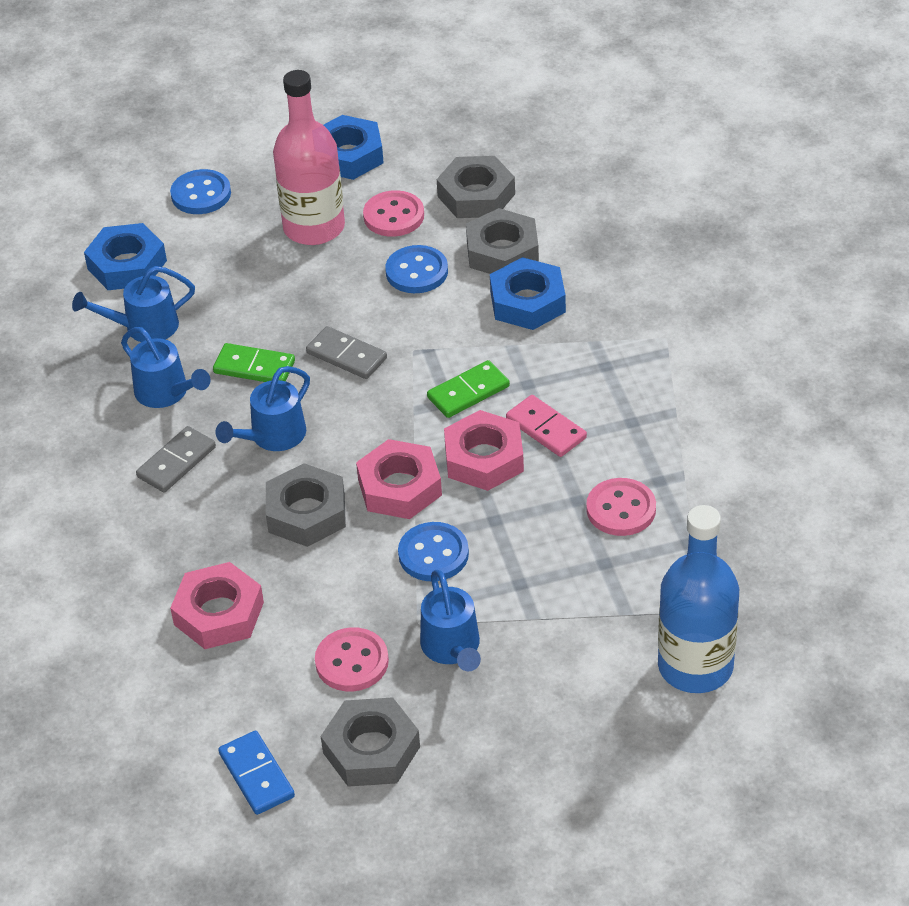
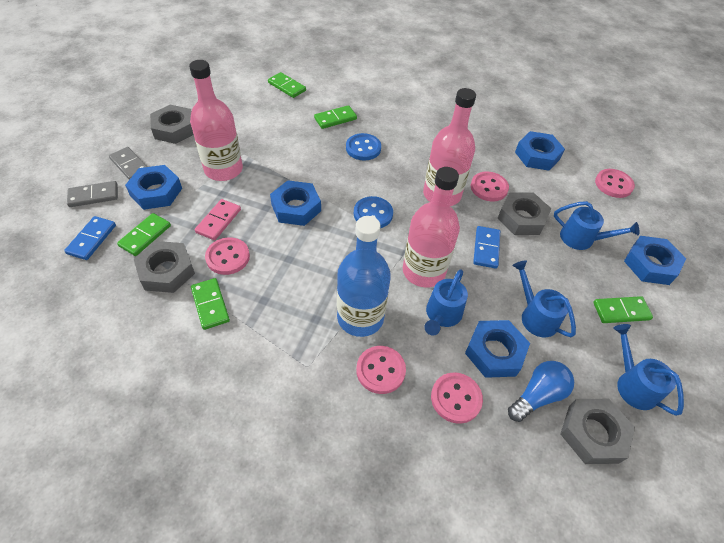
blue button: [170,169,231,214] [385,245,448,293] [398,522,469,581] = 3 -> [346,133,381,160] [354,196,393,228] = 2
blue domino: [218,731,295,815] = 1 -> [64,216,116,260] [473,226,500,269] = 2
blue light bulb: none = 0 -> [508,361,574,422] = 1
blue nut: [84,223,167,290] [324,115,384,180] [490,257,566,330] = 3 -> [125,165,182,210] [270,180,321,226] [465,320,530,378] [515,131,565,171] [624,236,686,285] = 5
green domino: [213,343,295,382] [427,360,510,418] = 2 -> [117,213,171,256] [191,278,230,330] [268,72,306,98] [314,105,357,129] [593,296,653,323] = 5
pink bottle: [273,70,345,245] = 1 -> [189,60,243,181] [403,167,460,288] [423,88,476,206] = 3
pink button: [315,627,389,691] [363,190,424,237] [586,478,656,536] = 3 -> [205,237,250,275] [356,346,406,394] [431,372,483,424] [471,171,509,201] [595,169,635,198] = 5
pink nut: [170,562,264,649] [356,439,442,519] [444,410,524,491] = 3 -> none = 0

